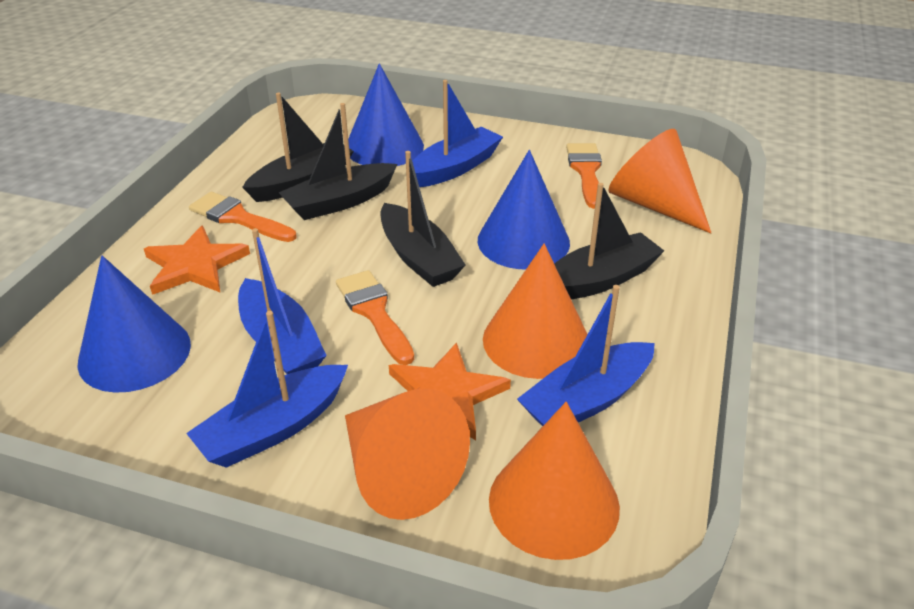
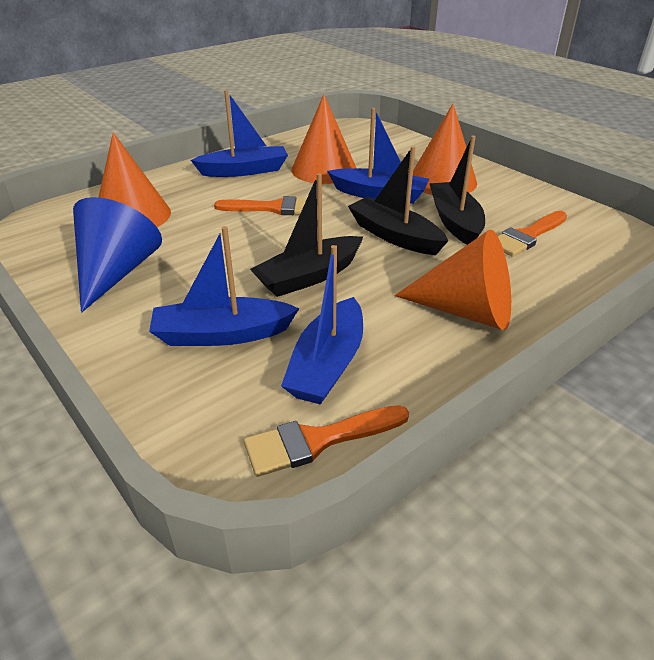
black boat: [242,93,354,202] [278,103,397,220] [380,151,466,287] [554,183,664,299] = 4 -> [250,173,363,297] [348,146,448,255] [429,135,485,245] = 3
blue cone: [77,255,191,393] [348,63,424,166] [478,150,570,269] = 3 -> [73,197,162,313] = 1
orange star: [144,226,250,295] [389,342,511,441] = 2 -> none = 0

